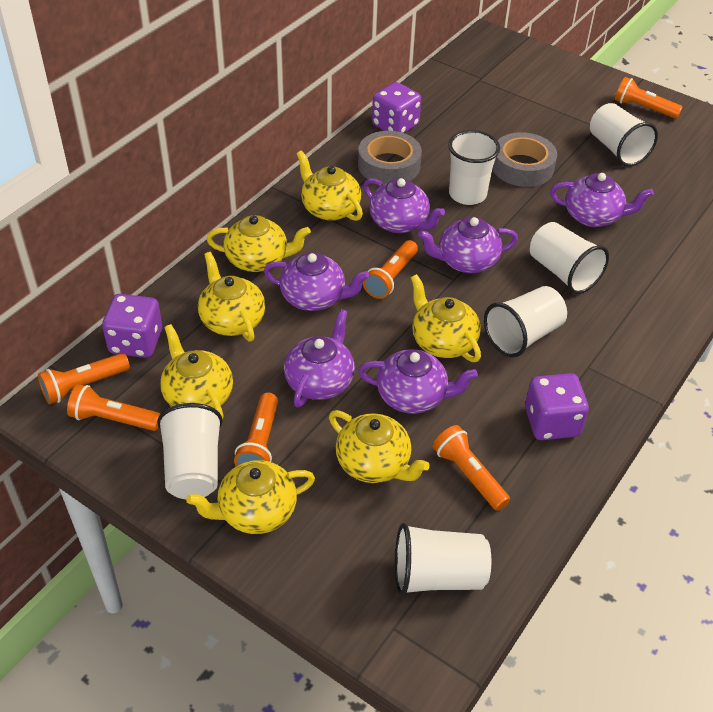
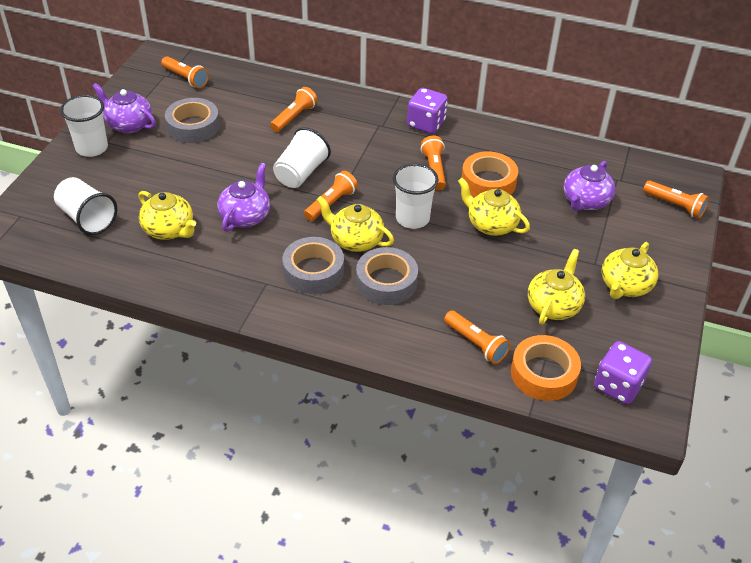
grey tape: [358,131,422,185] [492,132,557,187] = 2 -> [165,98,220,143] [282,237,344,294] [356,247,418,305] = 3
orange tape: none = 0 -> [461,151,518,197] [511,335,581,401] = 2
purple dice: [102,294,162,358] [372,82,421,133] [525,373,589,440] = 3 -> [407,88,448,134] [594,341,652,404] = 2
purple teapot: [264,252,369,311] [284,309,355,407] [358,349,478,414] [363,178,445,233] [418,217,518,273] [550,173,654,227] = 6 -> [92,83,156,133] [217,163,270,232] [564,161,615,211] = 3
white cup: [157,403,223,499] [395,523,491,596] [448,130,500,205] [484,286,567,357] [530,222,609,294] [590,103,658,167] = 6 -> [54,177,117,235] [60,95,108,157] [273,127,331,188] [393,163,439,229] = 4
yellow teapot: [160,324,233,420] [186,460,315,534] [198,252,265,342] [206,215,311,272] [296,150,363,221] [329,410,430,483] [411,274,481,362] = 7 -> [139,191,196,240] [317,196,394,252] [458,178,530,236] [528,249,585,325] [601,242,658,299] = 5

